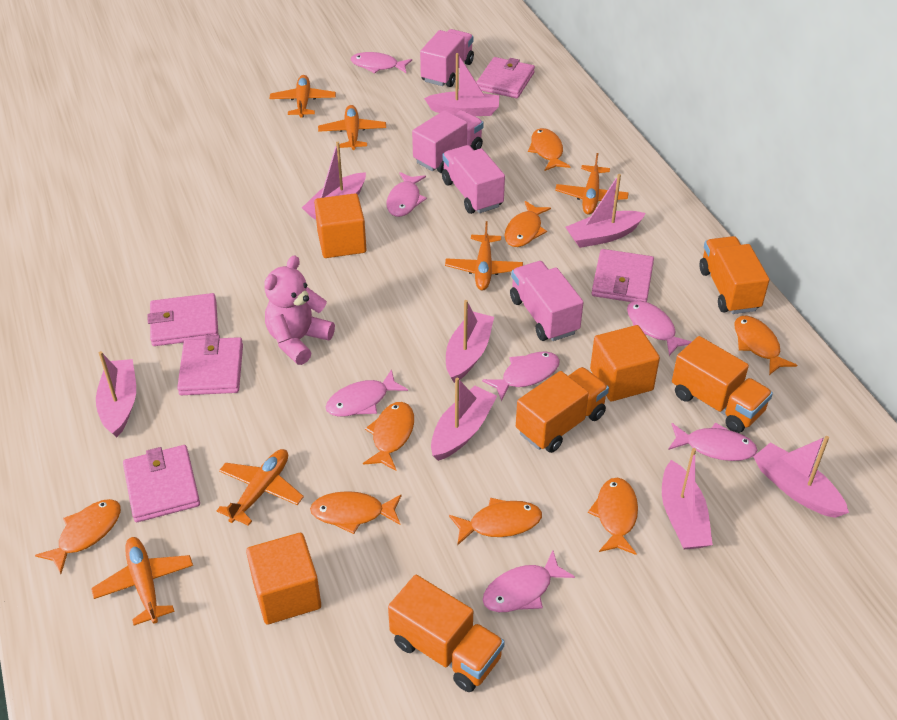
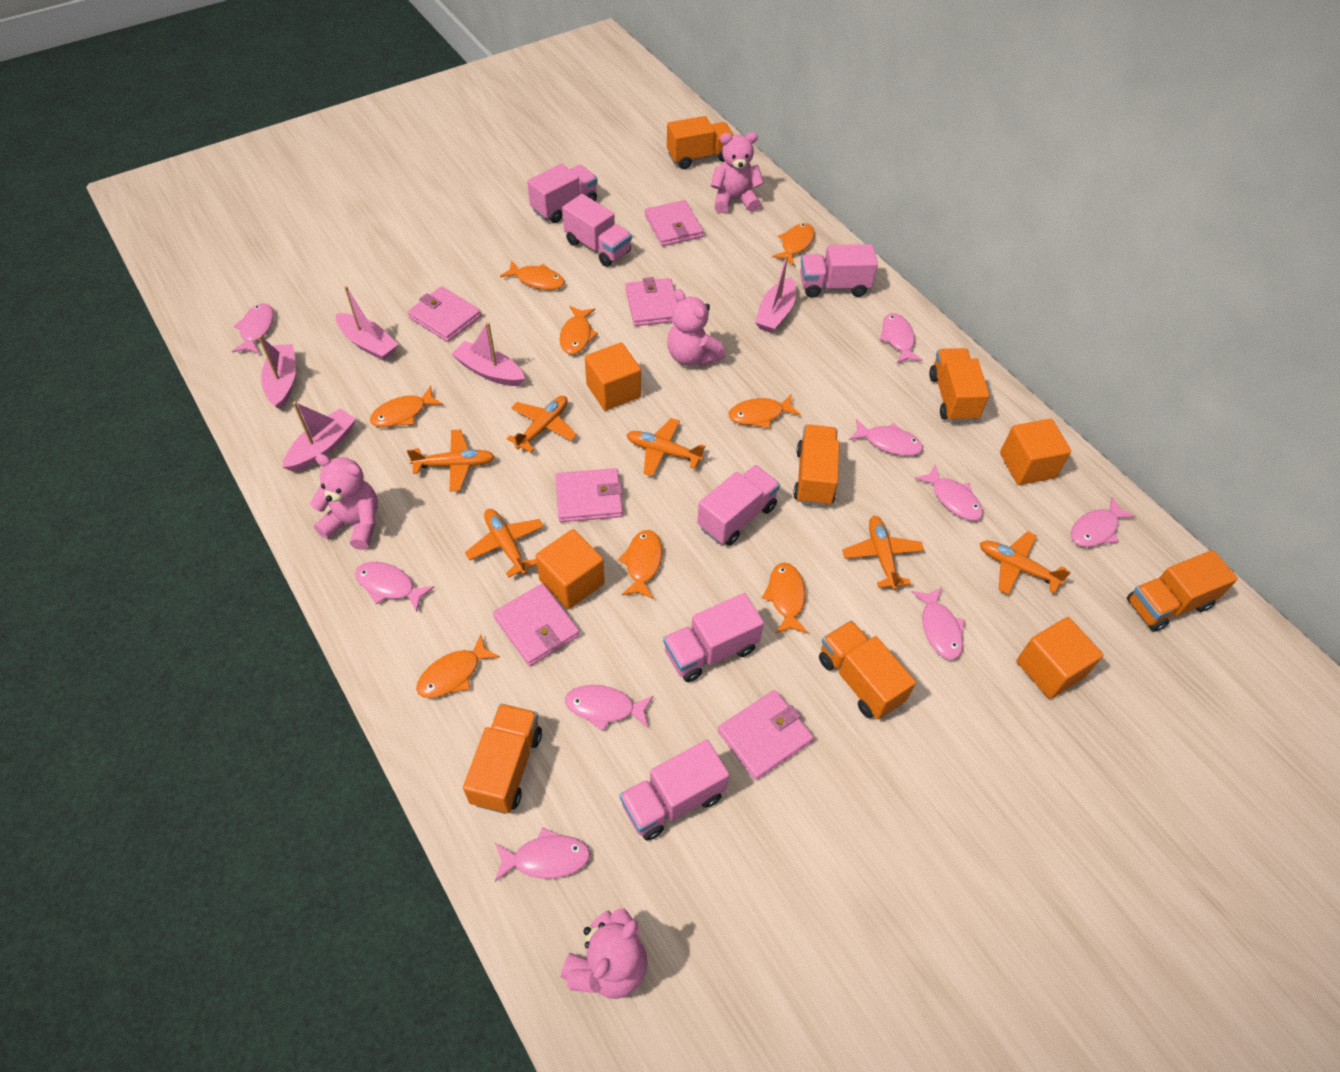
orange cube: [246,533,321,624] [314,193,367,258] [590,325,660,401] = 3 -> [536,529,605,609] [585,342,641,411] [1000,419,1071,485] [1017,617,1103,699] = 4
orange truck: [388,575,505,692] [516,367,609,453] [672,336,773,433] [699,236,769,314] = 4 -> [463,703,542,813] [667,116,733,169] [793,424,840,507] [819,620,916,719] [929,348,989,422] [1127,550,1238,632] = 6
pink boat: [96,351,136,437] [302,142,366,219] [424,53,499,116] [431,378,497,461] [446,300,494,383] [565,174,646,248] [662,448,713,549] [753,436,849,518] = 8 -> [258,335,296,410] [282,401,356,472] [336,286,399,361] [452,322,525,386] [755,255,796,333] = 5
pink fish: [326,369,408,417] [351,52,412,73] [386,172,427,217] [482,351,560,401] [483,550,575,612] [627,300,692,356] [668,422,758,461] = 7 -> [232,303,274,354] [355,562,434,612] [495,827,591,881] [565,685,653,732] [849,419,923,456] [879,313,923,363] [912,587,965,660] [915,464,983,521] [1071,497,1136,547] = 9
pink teddy bear: [264,255,335,365] = 1 -> [310,454,378,550] [561,908,648,999] [667,289,725,366] [711,132,764,213] = 4
pink truck: [412,110,484,173] [420,29,474,87] [442,145,505,214] [510,261,584,341] = 4 -> [527,164,598,223] [562,194,632,267] [620,740,729,841] [663,593,764,682] [697,465,780,546] [800,244,878,298] = 6
pink wallet: [123,445,200,522] [148,293,218,346] [177,335,243,395] [476,57,535,98] [592,249,654,302] = 5 -> [408,286,481,342] [493,583,580,666] [555,468,623,522] [625,277,678,326] [645,200,703,246] [718,690,814,780] = 6

